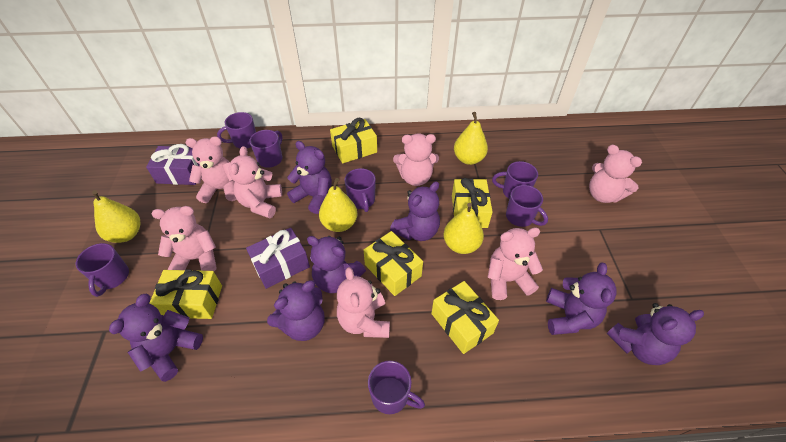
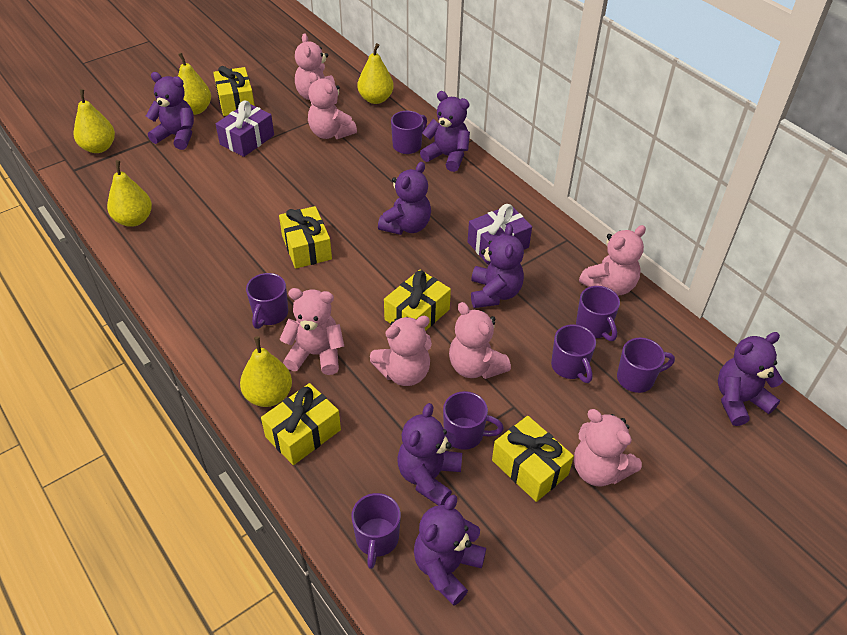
yellow pear: [92,190,141,243] [319,178,357,232] [443,203,484,254] [454,112,488,165] = 4 -> [74,89,115,153] [107,160,152,227] [178,53,211,115] [240,336,292,407] [358,43,394,104] = 5

